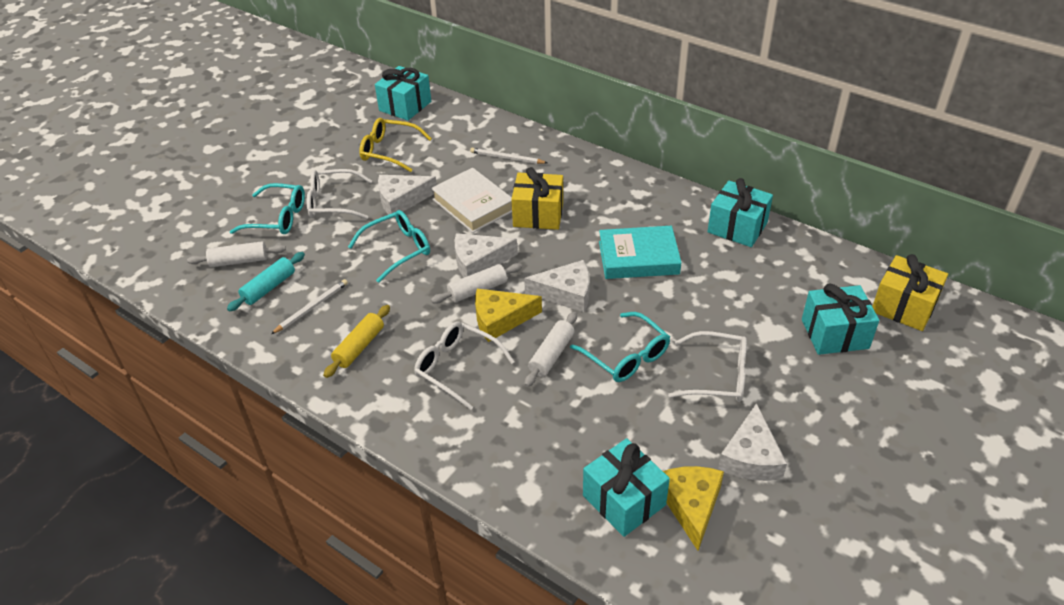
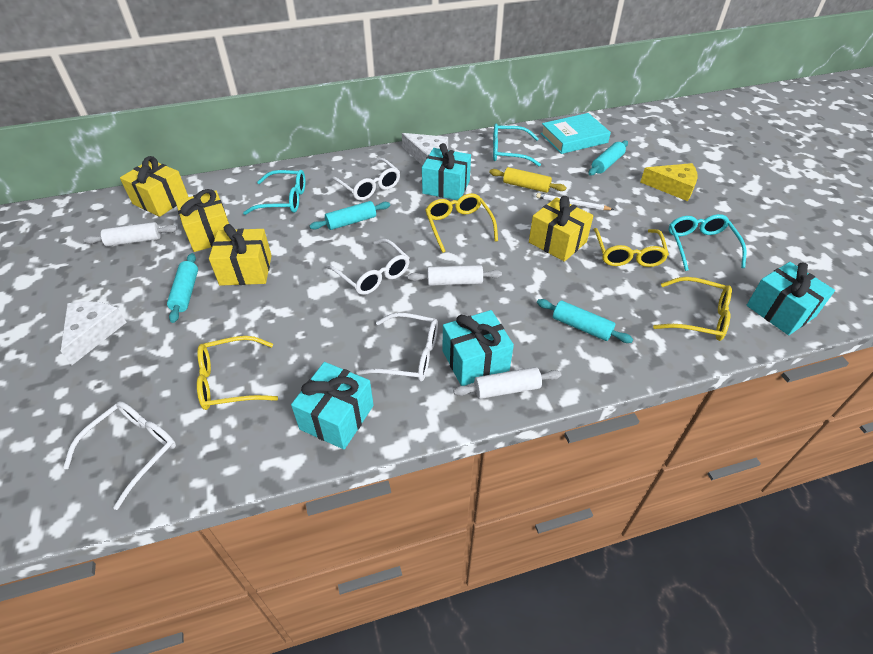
turquoise rolling pin: [227,252,305,312] = 1 -> [167,253,198,323] [309,201,390,230] [537,299,633,343] [588,140,628,176] = 4
white book: [431,168,512,233] = 1 -> none = 0
white cheese: [378,175,437,218] [455,233,518,277] [524,260,590,312] [718,403,787,481] = 4 -> [61,301,127,366] [402,133,448,166] = 2
white glasses: [307,169,372,219] [414,322,515,410] [668,331,747,402] = 3 -> [63,401,176,510] [326,239,409,295] [330,158,400,201] [356,313,438,381] = 4
white pencil: [271,279,348,334] [470,148,547,164] = 2 -> [536,193,614,210] = 1
yellow cheese: [475,289,542,342] [663,466,724,551] = 2 -> [641,163,698,201] = 1
yellow gift: [511,167,563,230] [872,254,948,331] = 2 -> [120,156,188,217] [176,189,229,252] [209,224,272,286] [529,196,593,262] = 4
yellow glasses: [359,118,432,172] = 1 -> [197,336,278,410] [425,193,498,253] [593,228,669,267] [653,277,732,341] = 4

